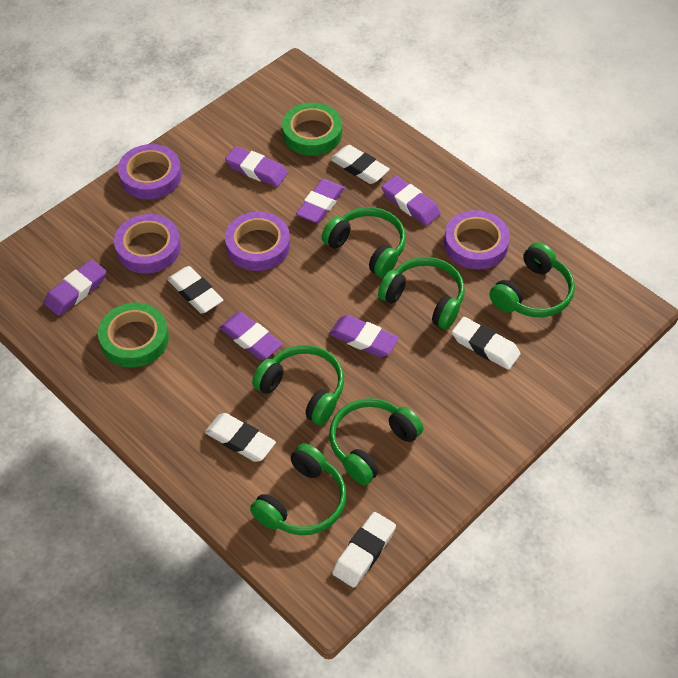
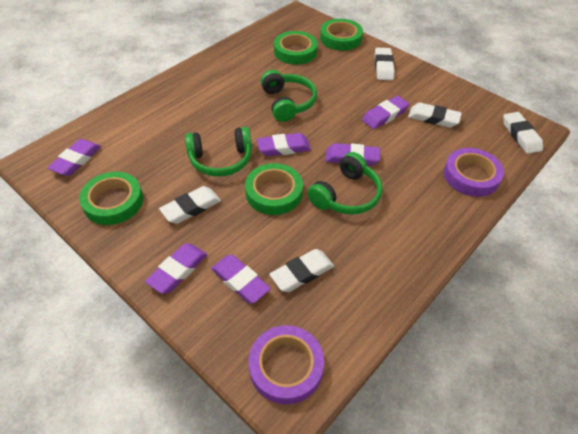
green headphones: [250,443,347,535] [252,345,344,425] [322,207,406,278] [329,398,424,485] [378,257,465,329] [490,242,575,317] = 6 -> [185,127,252,177] [261,70,317,122] [308,152,382,214] = 3
green tape: [98,303,169,368] [282,103,342,156] = 2 -> [79,172,143,225] [245,163,303,215] [274,31,318,65] [320,19,363,51] = 4
purple tape: [114,214,181,274] [118,144,182,200] [225,211,290,271] [444,210,510,270] = 4 -> [249,325,324,405] [444,148,504,197] = 2

